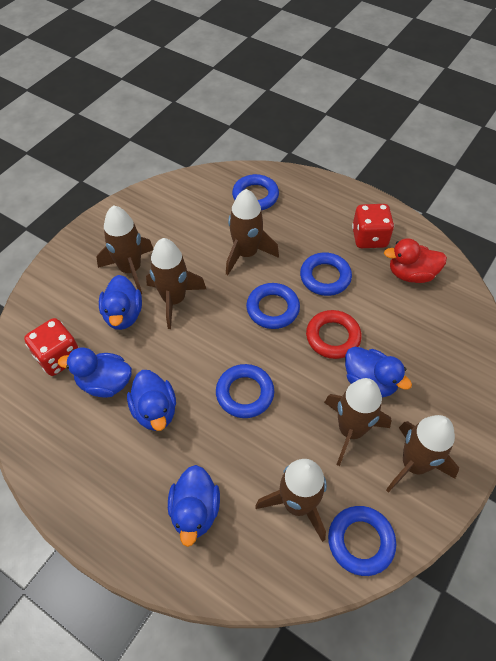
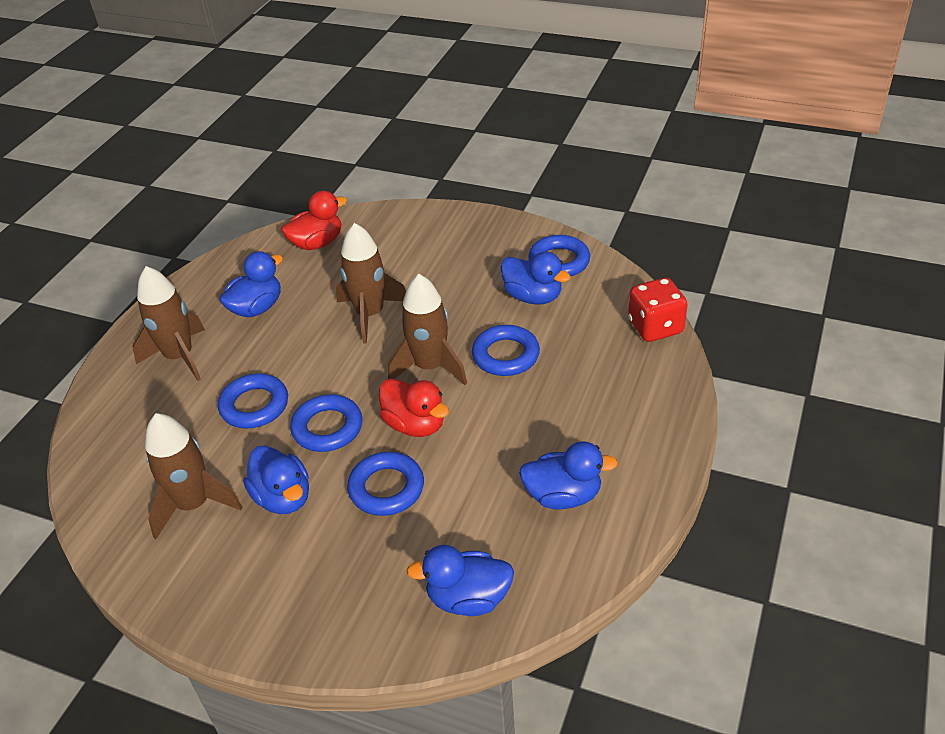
brown rocket: [96,205,153,294] [146,238,206,329] [226,189,279,275] [255,459,327,542] [324,378,392,466] [386,415,459,493] = 6 -> [133,266,205,381] [145,413,242,539] [336,223,406,343] [388,274,467,385] = 4
red dice: [24,318,79,376] [352,204,394,248] = 2 -> [628,278,688,342] = 1
red duck: [384,238,447,283] = 1 -> [281,191,347,250] [379,378,449,437] = 2
red ring: [306,310,362,359] = 1 -> none = 0

